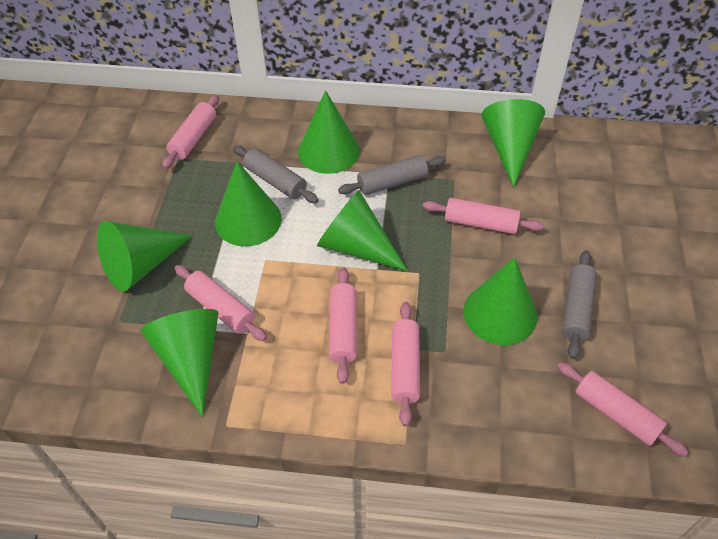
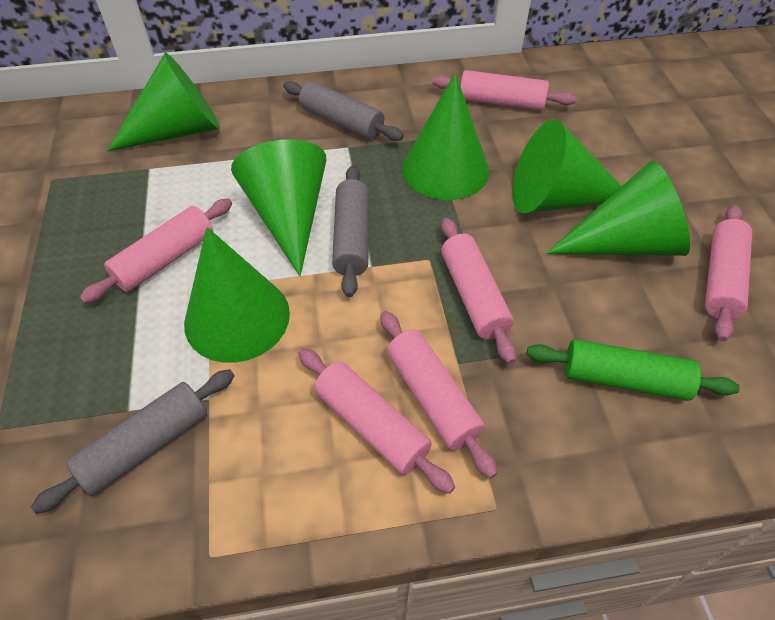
green cone: [97,221,193,292] [140,309,218,417] [215,161,282,247] [298,90,360,174] [317,190,408,271] [463,257,537,345] [481,99,545,187] = 7 -> [107,53,220,151] [184,227,290,363] [231,139,326,276] [403,73,489,200] [512,120,621,213] [546,161,690,256] = 6
green rolling pin: none = 0 -> [527,339,740,401] = 1

